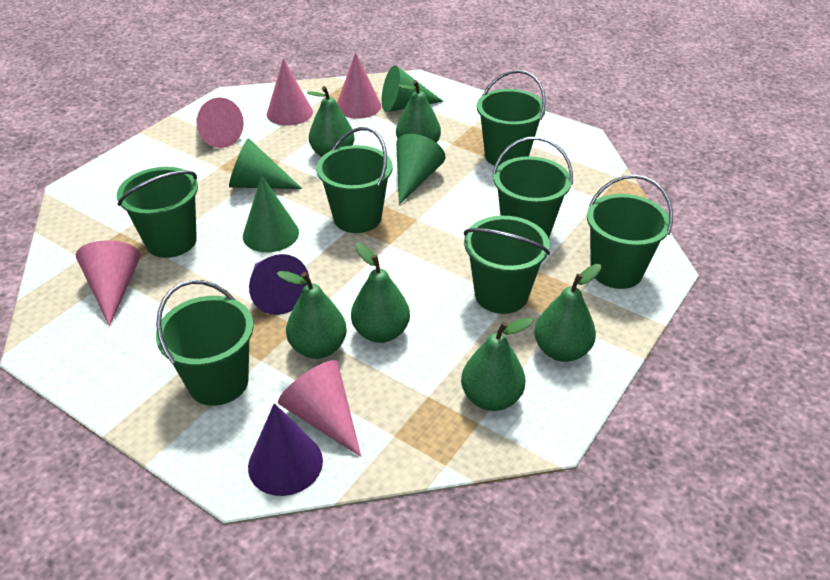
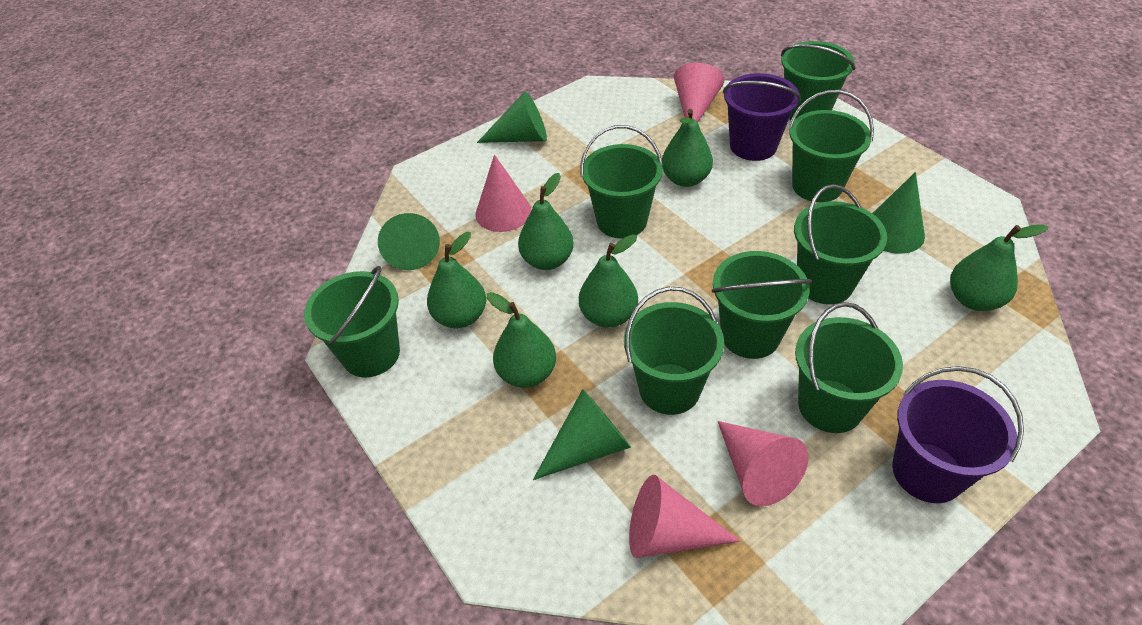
green bucket: [117,167,198,258] [156,280,254,406] [316,127,392,233] [464,216,550,314] [477,70,546,166] [492,137,573,238] [587,175,673,289] = 7 -> [304,266,400,378] [580,125,663,239] [624,287,724,415] [712,251,812,359] [781,41,855,120] [788,90,874,202] [794,184,887,304] [795,302,903,433] = 8
pink cone: [76,241,141,326] [197,98,244,148] [267,59,313,126] [278,360,361,457] [337,52,381,119] = 5 -> [476,155,531,232] [629,475,741,558] [674,63,725,122] [717,421,809,506] = 4
purple bucket: none = 0 -> [723,73,801,161] [892,366,1024,503] = 2
purple cone: [248,403,323,496] [249,254,309,315] = 2 -> none = 0

